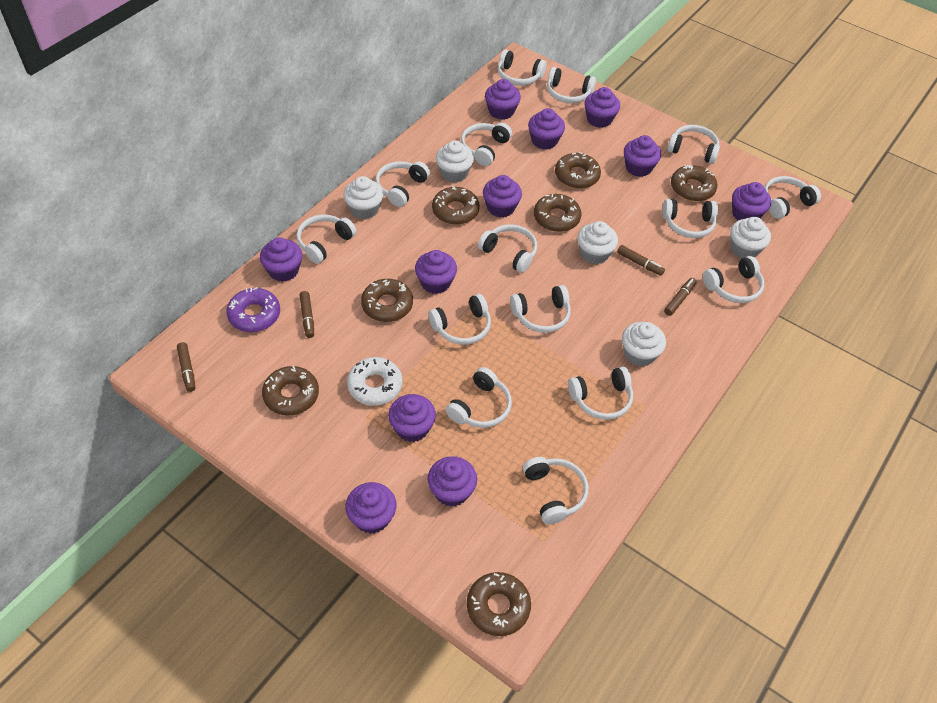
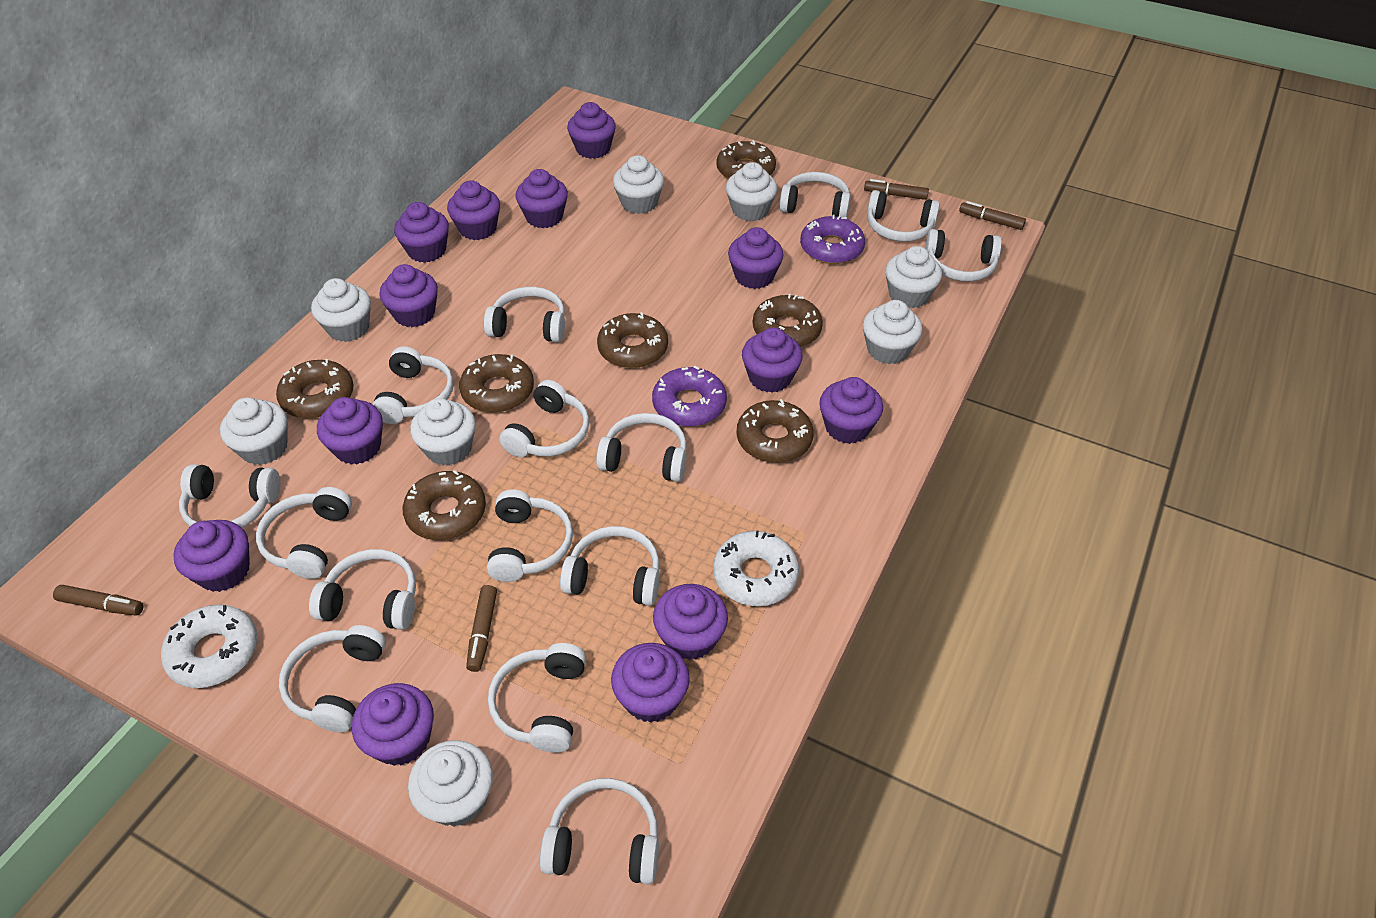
purple cupcake: [260,238,302,282] [345,482,397,534] [388,394,436,442] [415,250,457,294] [428,456,477,507] [483,175,522,218] [485,79,521,120] [528,108,565,150] [584,87,620,128] [624,135,661,177] [732,182,771,221] = 11 -> [173,520,250,592] [317,397,383,465] [352,683,434,766] [380,264,438,327] [394,202,449,263] [447,180,500,240] [516,169,568,228] [567,102,616,159] [611,643,690,723] [653,584,728,660] [728,227,783,289] [742,327,803,393] [820,377,883,444] = 13
purple donut: [226,287,280,332] = 1 -> [652,366,727,427] [800,215,865,264] = 2
white cupcake: [344,176,383,219] [436,140,474,183] [577,221,618,264] [622,322,666,367] [730,217,771,258] = 5 -> [220,397,287,465] [311,278,371,342] [408,740,493,827] [410,398,476,466] [613,155,664,214] [726,162,777,221] [863,300,922,364] [885,246,942,308] = 8
white donut: [347,357,403,406] = 1 -> [161,604,257,688] [713,531,799,606] = 2

